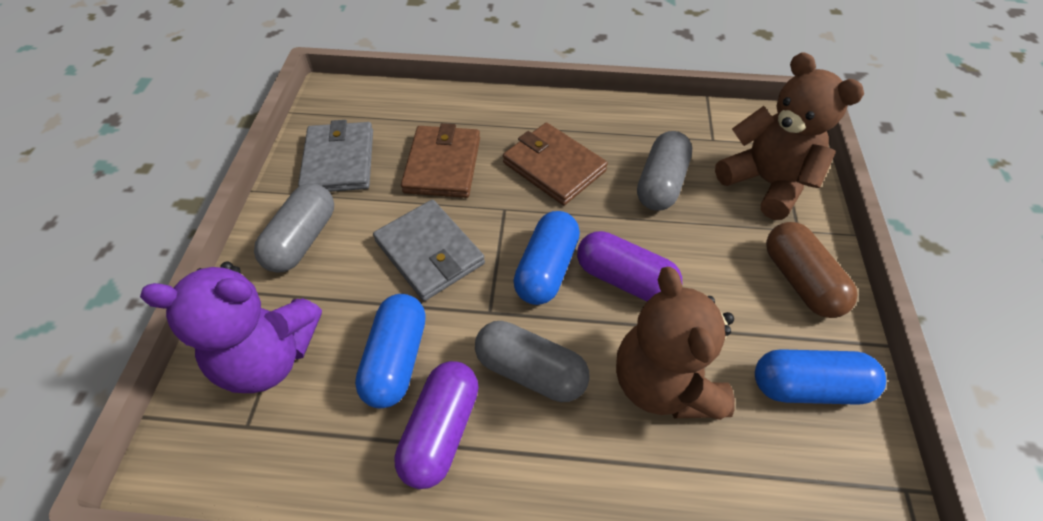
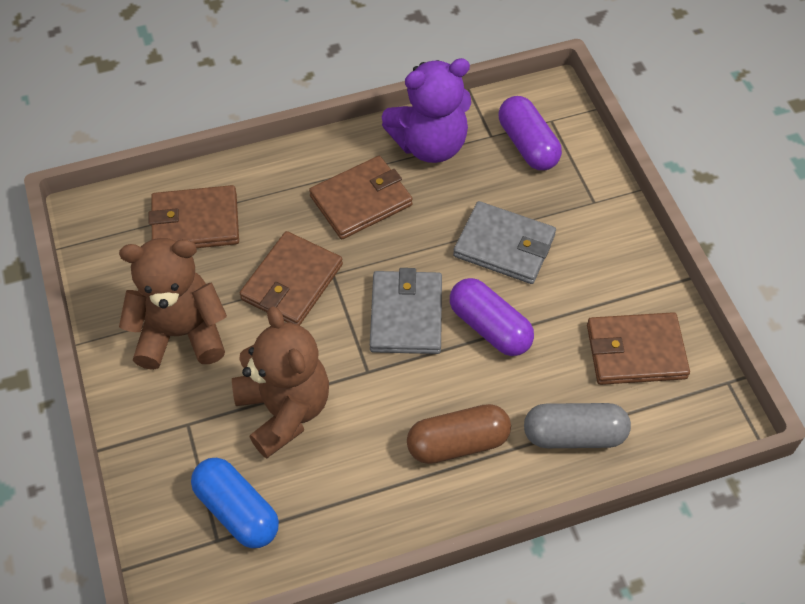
blue capsule: [355,294,426,408] [513,211,580,305] [755,349,886,405] = 3 -> [191,458,279,548] = 1
brown wallet: [401,123,480,198] [503,123,608,205] = 2 -> [149,185,239,248] [240,231,343,326] [309,156,413,239] [587,312,690,385] = 4
grey capsule: [254,183,334,273] [475,321,590,402] [637,131,692,211] = 3 -> [524,403,631,448] = 1

